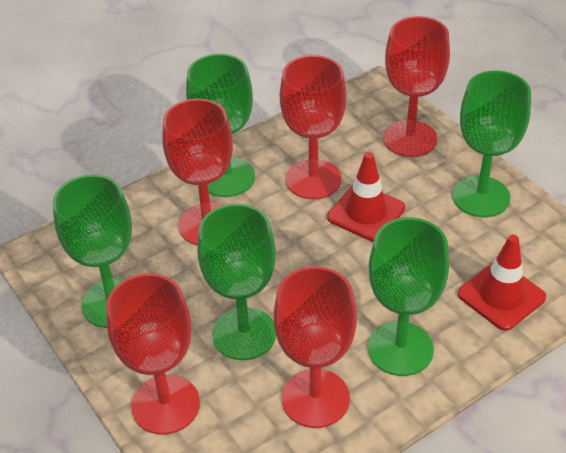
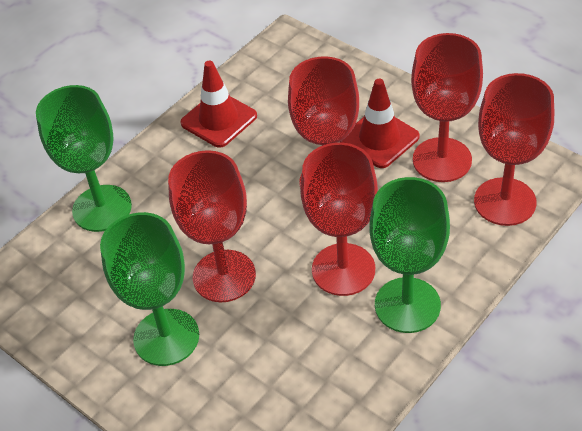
green goblet: [53,174,132,328] [186,54,255,197] [197,204,276,360] [368,217,449,376] [452,71,531,217] = 5 -> [36,85,132,232] [100,212,199,366] [369,177,450,333] = 3

